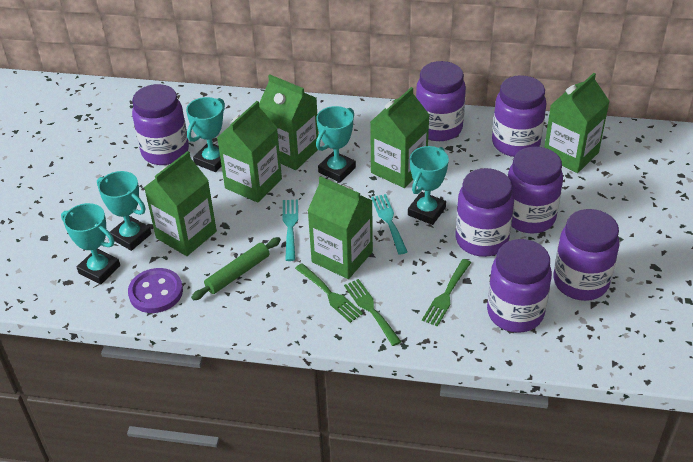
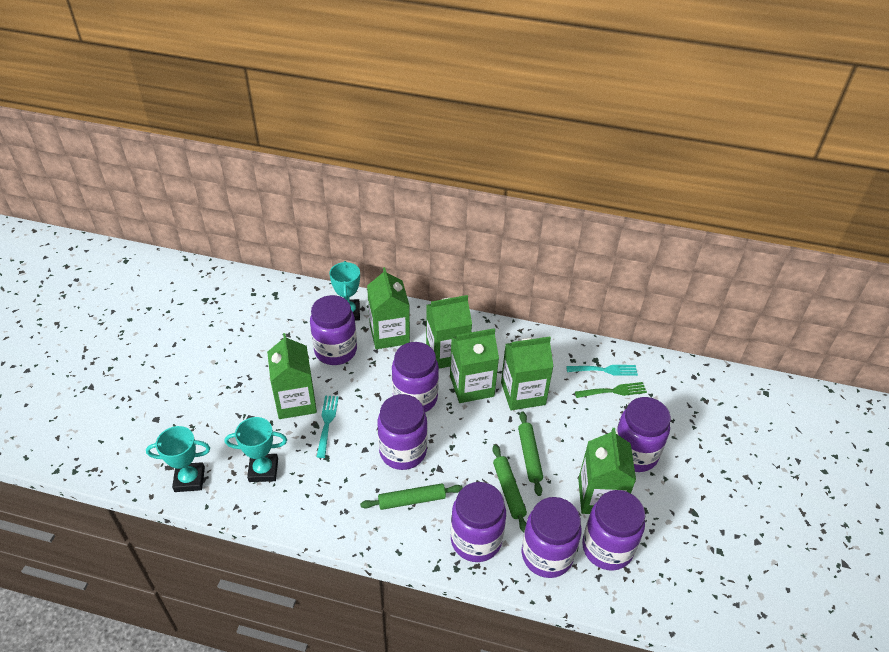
green fork: [295,263,363,323] [344,279,401,346] [422,259,471,326] = 3 -> [575,382,647,398] = 1
green rolling pin: [191,237,281,300] = 1 -> [360,483,463,510] [492,445,527,532] [518,412,543,496] = 3
purple button: [128,268,183,313] = 1 -> none = 0
turquoise trophy: [61,203,120,284] [97,171,151,251] [186,97,225,172] [316,106,356,182] [408,146,449,225] = 5 -> [146,426,210,492] [225,417,287,482] [329,261,360,321] = 3

